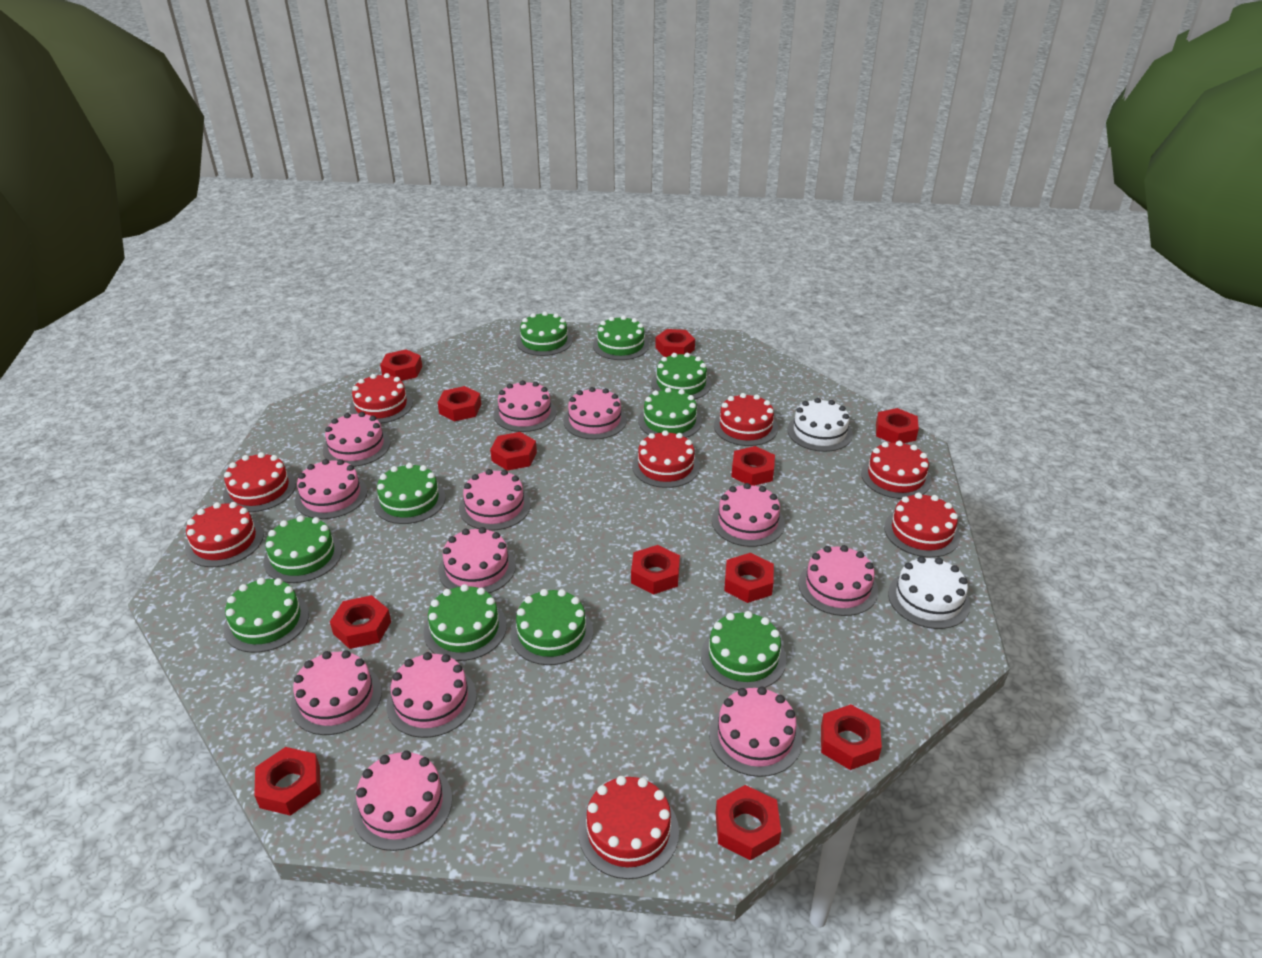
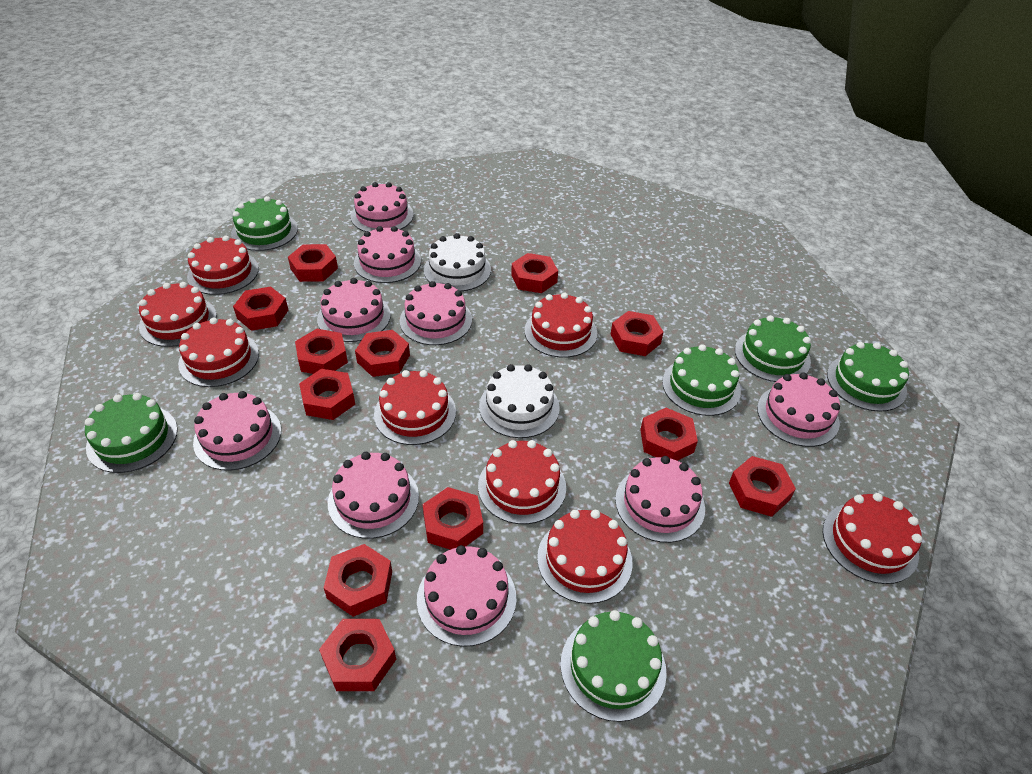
green cake: [223,578,309,653] [263,516,342,583] [374,463,446,524] [423,584,507,661] [510,589,593,665] [516,312,573,356] [593,316,649,360] [638,388,702,438] [651,353,711,400] [701,611,786,690] = 10 -> [85,393,178,473] [231,196,298,251] [561,610,667,722] [662,344,741,416] [735,315,811,382] [827,342,909,412] = 6
pink cake: [290,650,382,735] [295,459,367,519] [323,412,390,467] [352,750,452,851] [386,652,477,738] [438,527,516,593] [459,469,531,531] [494,380,557,432] [563,387,627,439] [709,686,802,777] [712,483,785,547] [799,545,878,616] = 12 -> [193,391,281,471] [317,278,391,342] [328,452,419,539] [351,182,414,232] [354,226,421,283] [400,281,472,345] [417,545,517,647] [615,456,705,543] [757,372,840,447] = 9

